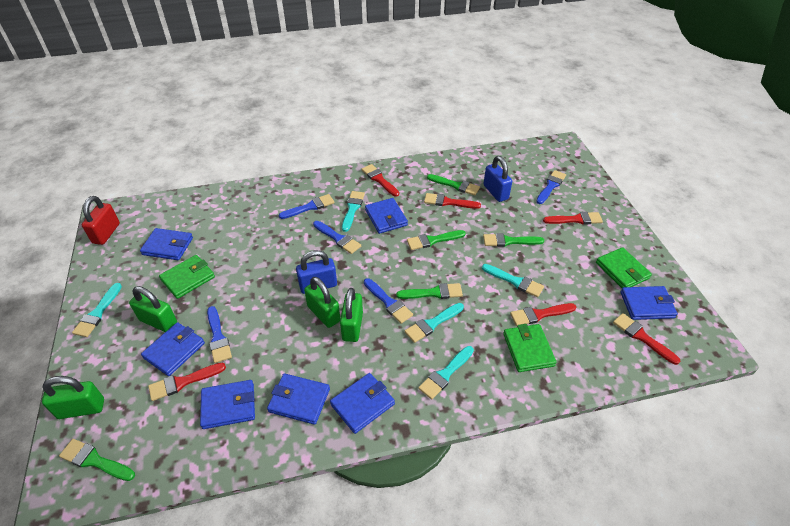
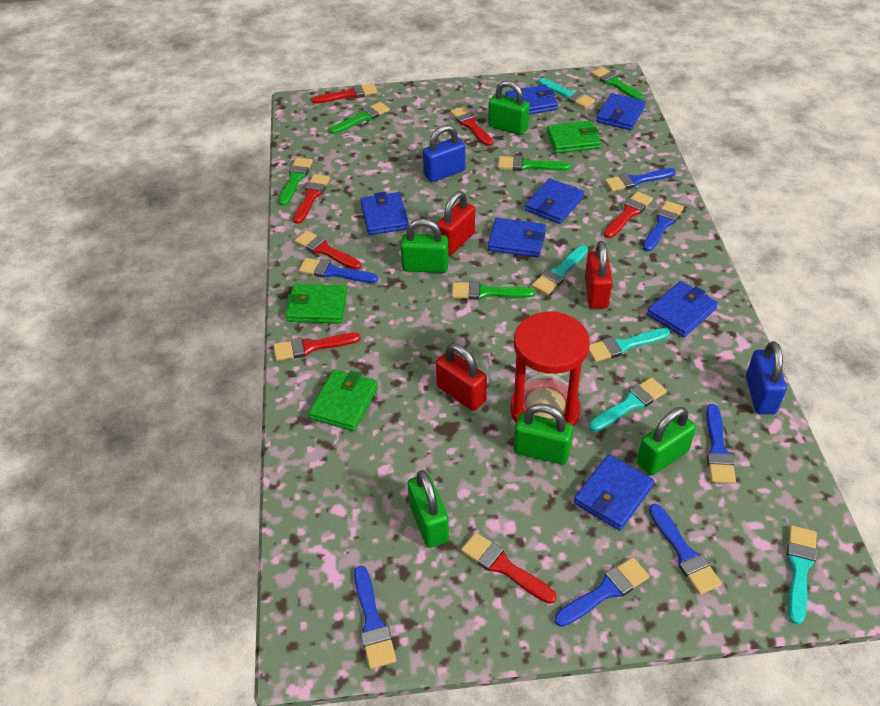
blue brush: [207,306,232,363] [279,194,334,219] [313,221,361,254] [364,278,413,324] [536,170,566,204] = 5 -> [299,258,378,283] [354,566,396,669] [555,557,649,627] [605,168,676,192] [643,201,684,251] [649,504,722,595] [706,404,736,484] = 7
green padlock: [42,376,104,419] [129,286,177,332] [304,277,340,328] [340,288,363,342] = 4 -> [400,219,449,273] [407,470,449,548] [488,80,530,135] [514,403,573,465] [637,407,696,475] = 5
red brush: [148,363,226,401] [362,164,399,197] [424,193,481,209] [510,303,576,326] [543,212,603,225] [613,313,680,365] = 6 -> [273,332,361,361] [293,174,330,224] [295,230,361,270] [312,83,377,103] [450,106,493,146] [461,532,557,604] [604,191,653,238] = 7
red hourglass: none = 0 -> [510,312,590,427] = 1
red padlock: [82,196,120,245] = 1 -> [436,344,487,411] [437,191,475,255] [585,241,612,309] = 3

